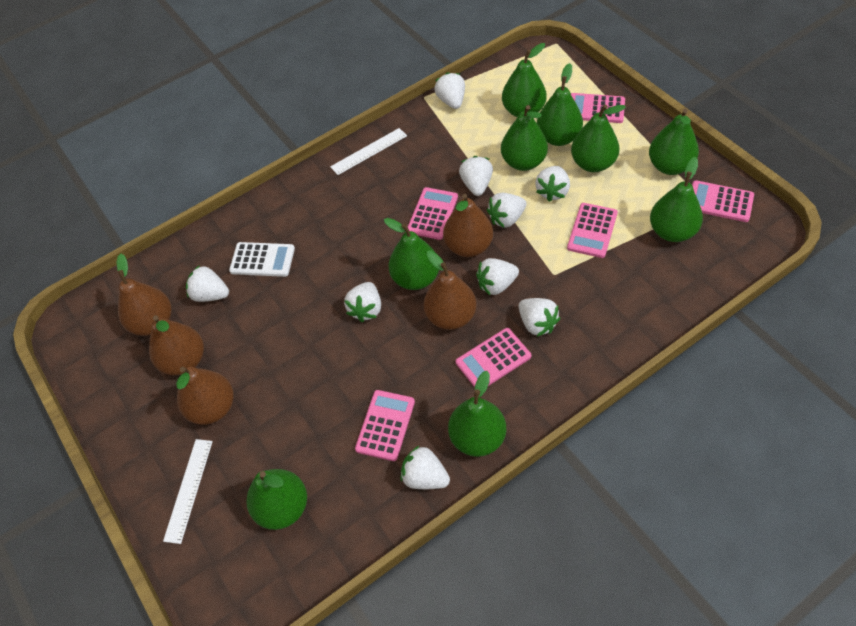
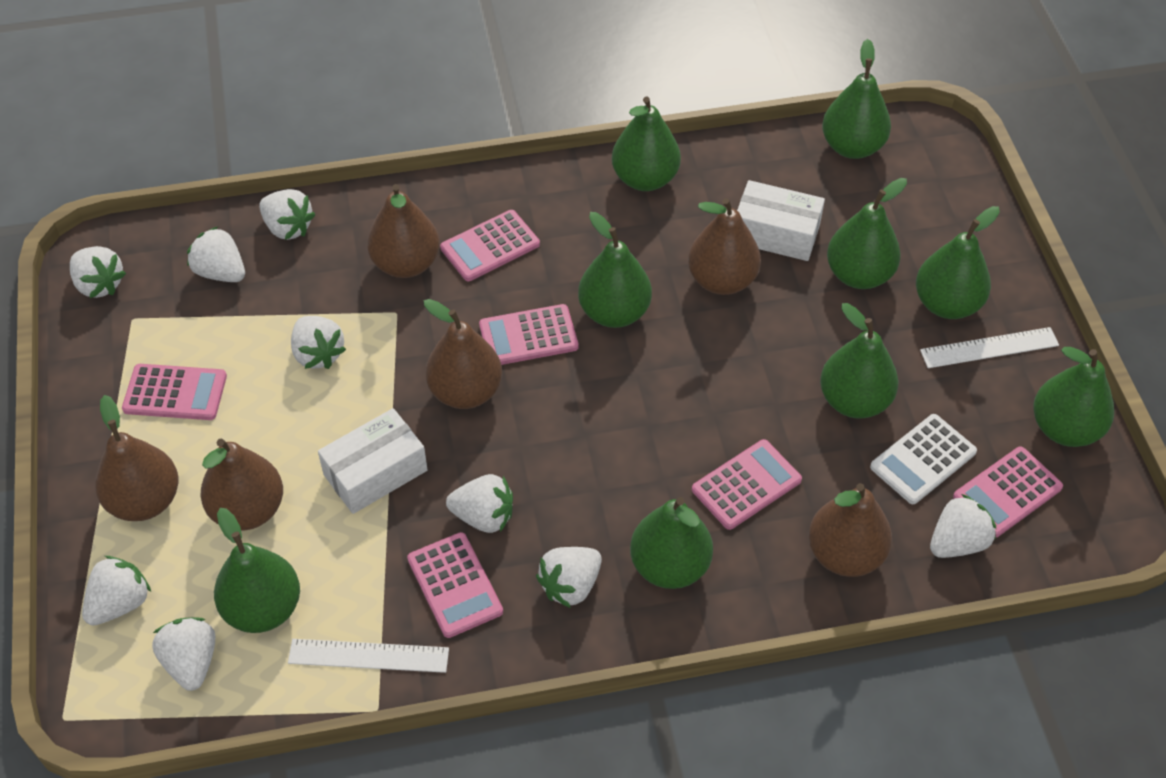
brown pear: [116,254,171,336] [149,315,204,375] [176,367,234,425] [424,251,476,330] [443,194,493,257] = 5 -> [95,395,179,521] [200,439,283,531] [367,184,440,278] [424,299,502,409] [688,198,761,295] [809,483,892,577] = 6
white box: none = 0 -> [318,408,428,514] [737,180,825,261] = 2

